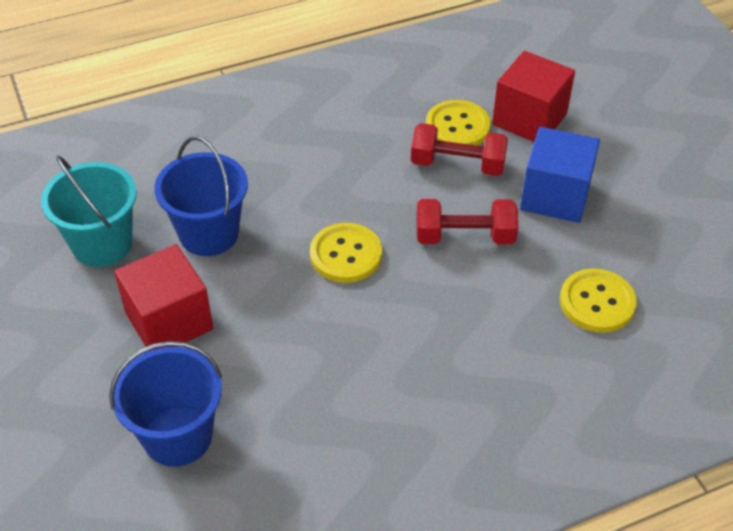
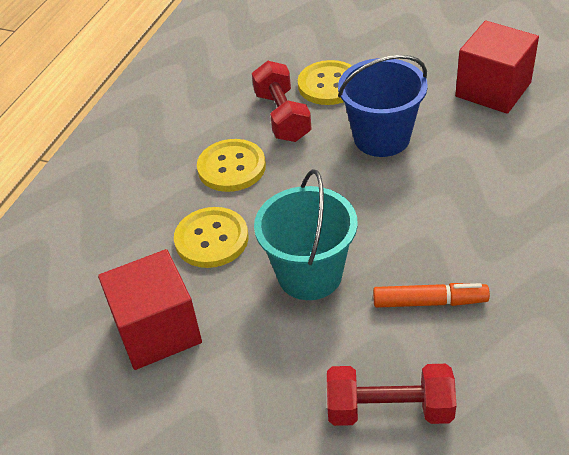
blue bucket: [109,341,222,467] [154,136,248,256] = 2 -> [338,55,428,157] = 1
blue cube: [520,127,600,223] = 1 -> none = 0
orange marker: none = 0 -> [373,283,490,308] = 1

